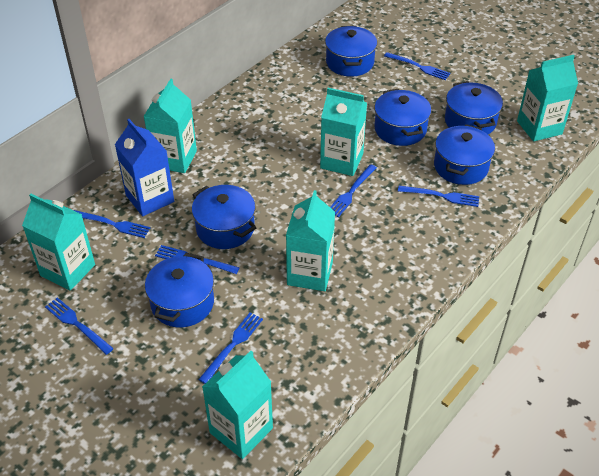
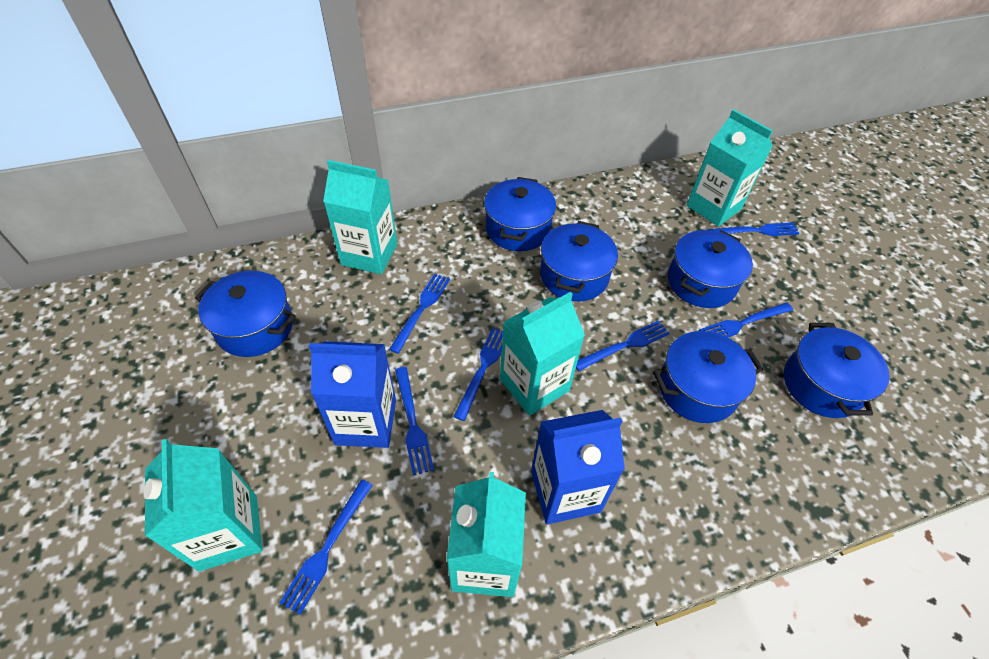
blue carton: [115,119,174,216] = 1 -> [309,341,396,448] [531,410,625,525] = 2
turquoise carton: [22,194,95,291] [143,79,197,173] [202,351,273,459] [286,190,335,291] [320,88,367,176] [517,55,578,141] = 6 -> [144,439,263,572] [323,160,397,274] [447,472,526,597] [500,292,585,416] [686,109,773,227] = 5

